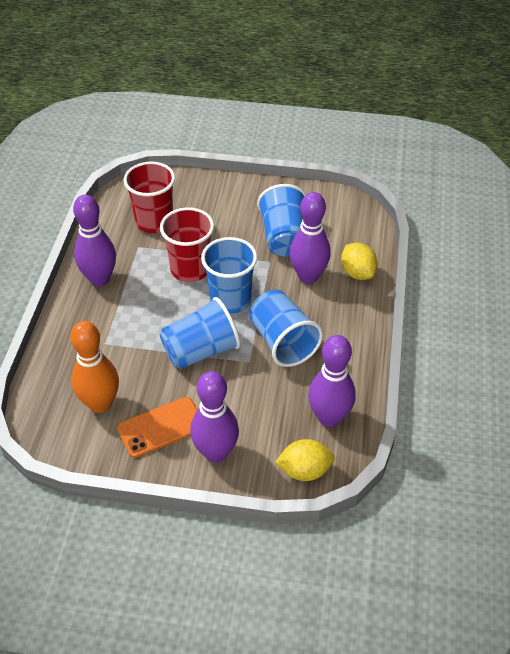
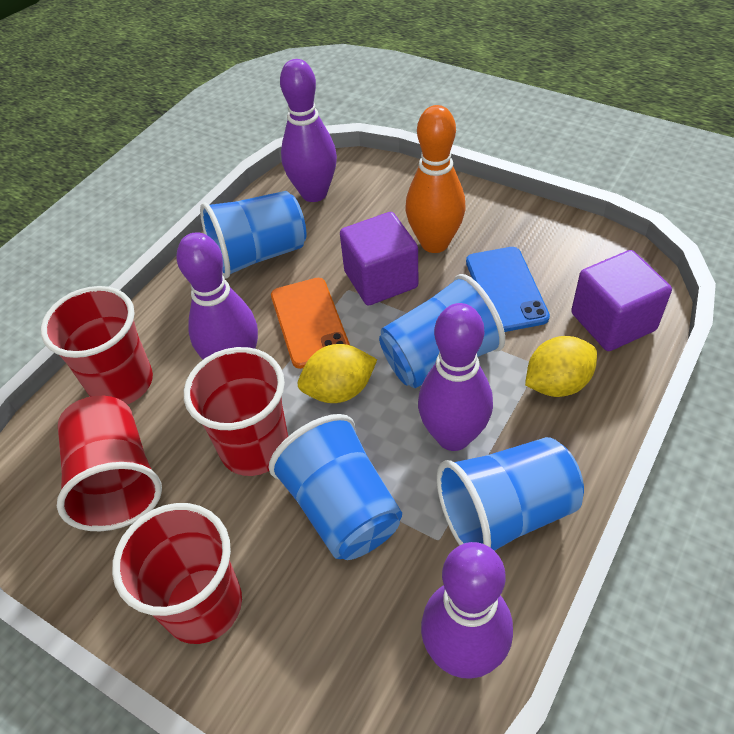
blue phone: none = 0 -> [466,247,550,332] = 1
purple cube: none = 0 -> [340,212,419,306] [571,250,672,351] = 2
red cup: [124,161,175,233] [160,207,214,282] = 2 -> [41,286,153,405] [57,396,162,531] [112,503,242,644] [184,347,288,476] = 4

